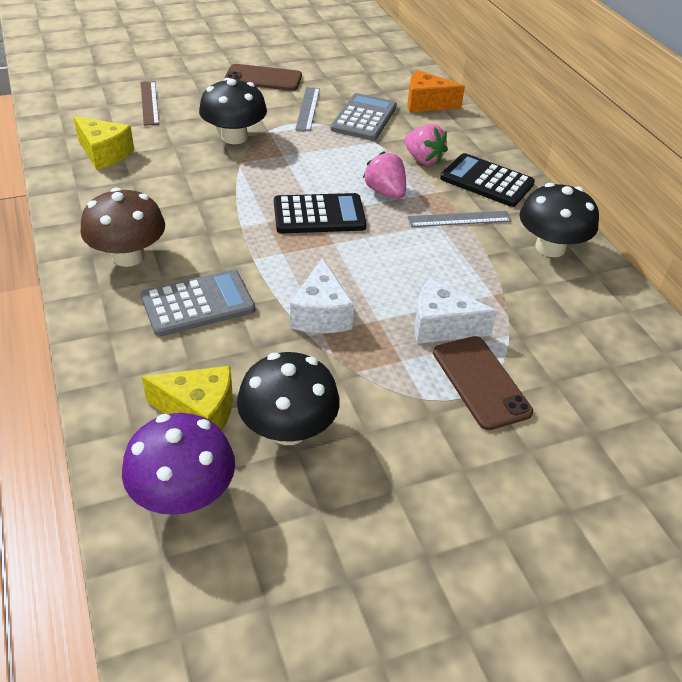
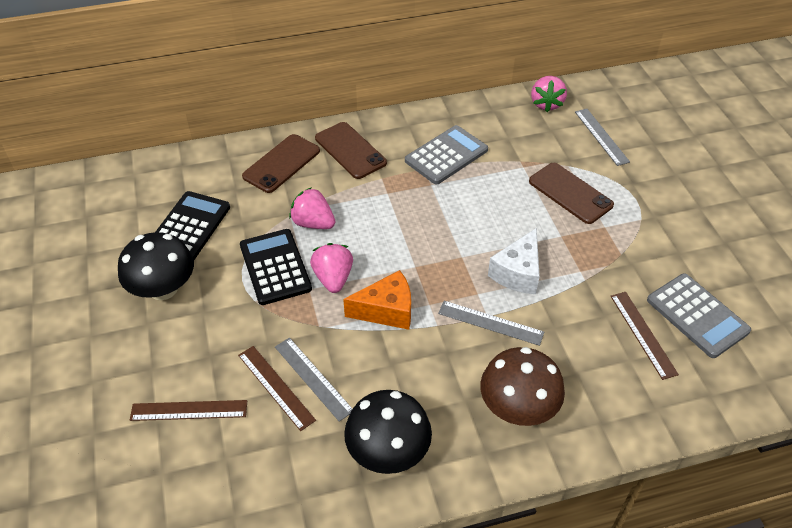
black mushroom: [199,78,267,144] [237,352,340,445] [519,183,599,257] = 3 -> [118,232,194,300] [344,390,432,474] = 2
brown phone: [224,64,302,91] [433,336,533,430] = 2 -> [242,134,320,193] [315,122,387,179] [529,163,614,224] = 3
brown ruler: [141,81,159,126] = 1 -> [130,400,247,421] [238,346,316,431] [610,292,679,380] = 3
grey ruler: [295,87,320,131] [408,211,512,227] = 2 -> [275,338,353,422] [438,301,544,346] [575,109,630,166] = 3
pink strawberry: [363,151,406,199] [404,124,448,165] = 2 -> [289,187,335,229] [310,243,353,293] [531,76,567,112] = 3
purple mushroom: [122,413,235,515] = 1 -> none = 0
white cheese: [290,259,354,333] [414,279,497,344] = 2 -> [488,228,540,294] = 1
yellow cheese: [73,116,134,170] [142,366,233,431] = 2 -> none = 0

